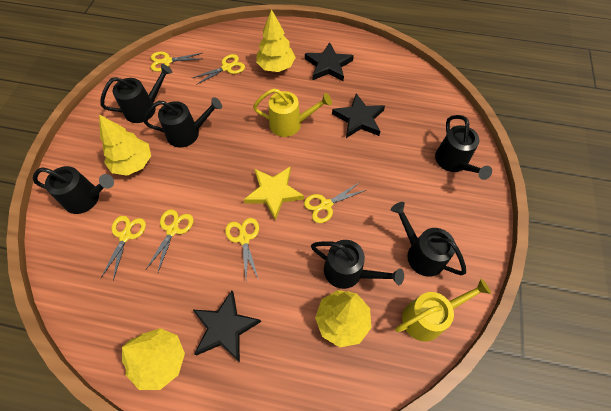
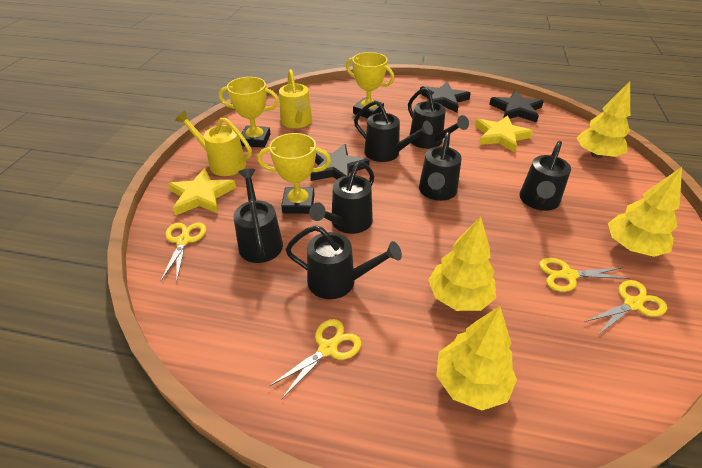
black watering can: [33,166,114,214] [100,64,172,123] [144,97,222,147] [311,240,404,289] [391,202,466,277] [435,115,492,180] = 6 -> [233,168,283,263] [285,225,402,299] [309,161,374,234] [354,100,433,162] [408,87,469,149] [419,132,462,201] [520,141,571,211] = 7
yellow scissors: [101,216,146,281] [146,209,193,274] [151,52,202,72] [193,54,245,85] [225,218,259,280] [304,182,366,223] = 6 -> [161,223,206,282] [269,319,361,400] [539,258,631,292] [584,280,667,335] = 4
yellow star: [244,167,304,220] = 1 -> [168,168,236,216] [475,115,533,153] = 2
yellow trophy: none = 0 -> [219,77,279,148] [257,133,331,214] [346,52,394,118] = 3

